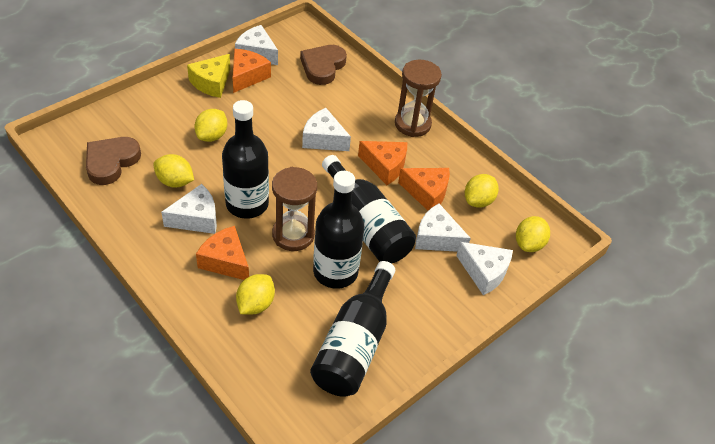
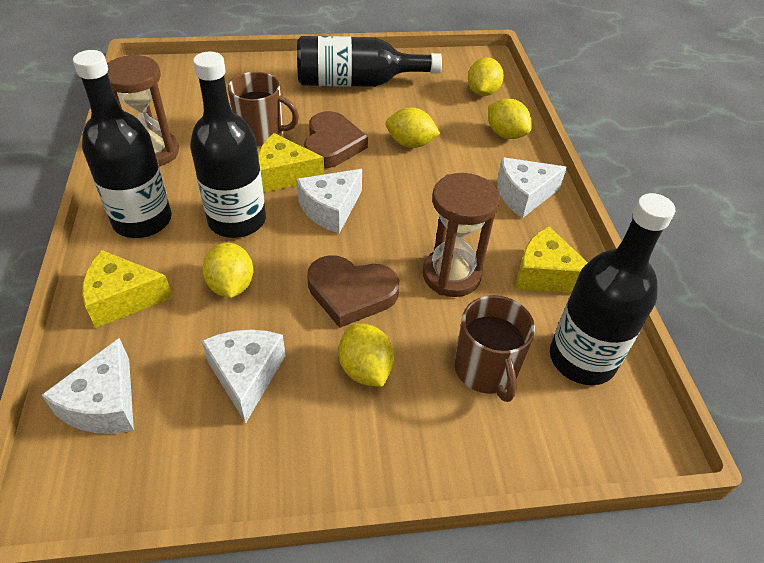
brown mug: none = 0 -> [228,72,299,146] [454,295,535,402] = 2
orange cheese: [196,226,249,280] [233,49,271,93] [358,141,407,185] [398,168,450,211] = 4 -> none = 0
white cheese: [161,184,217,234] [235,25,278,65] [302,108,351,151] [415,204,471,252] [456,242,513,295] = 5 -> [42,338,134,434] [202,330,286,423] [297,169,362,234] [497,157,567,218] = 4
yellow cheese: [187,54,230,98] = 1 -> [82,250,173,328] [258,133,324,193] [516,226,588,293] = 3

